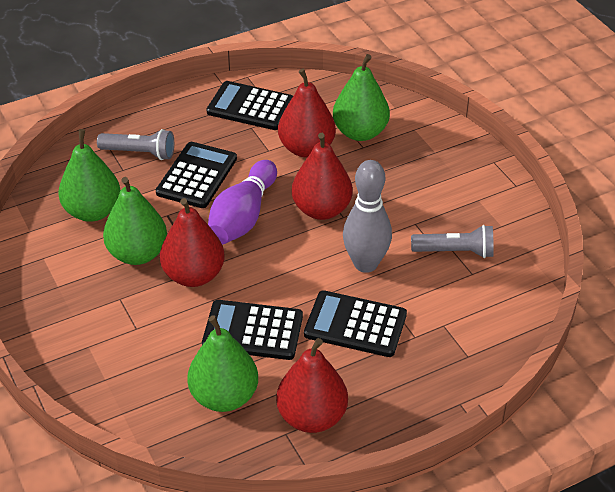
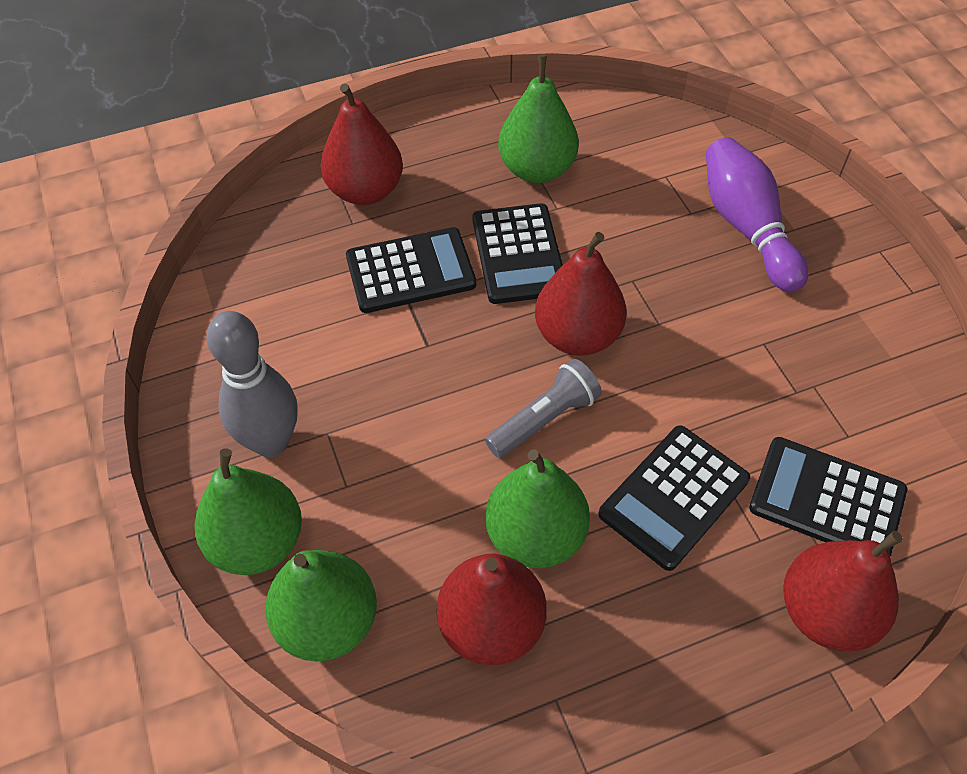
grey flashlight: [97,129,174,160] [411,225,494,258] = 2 -> [485,359,602,458] = 1

